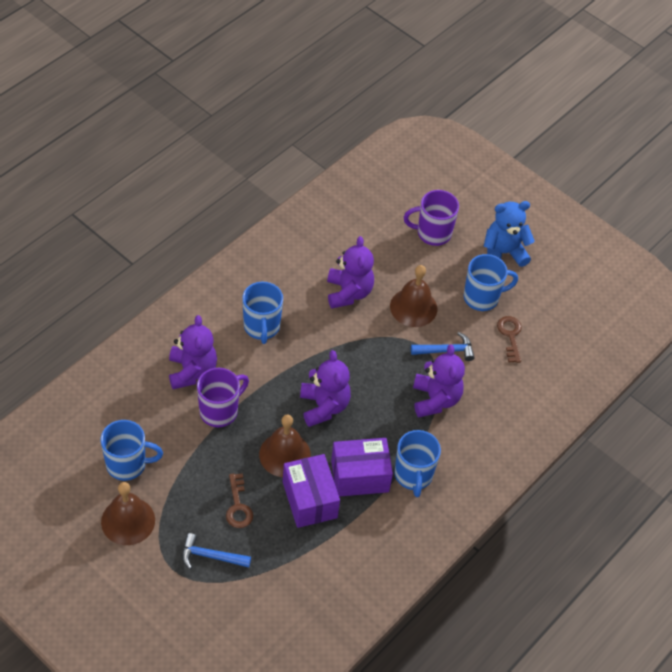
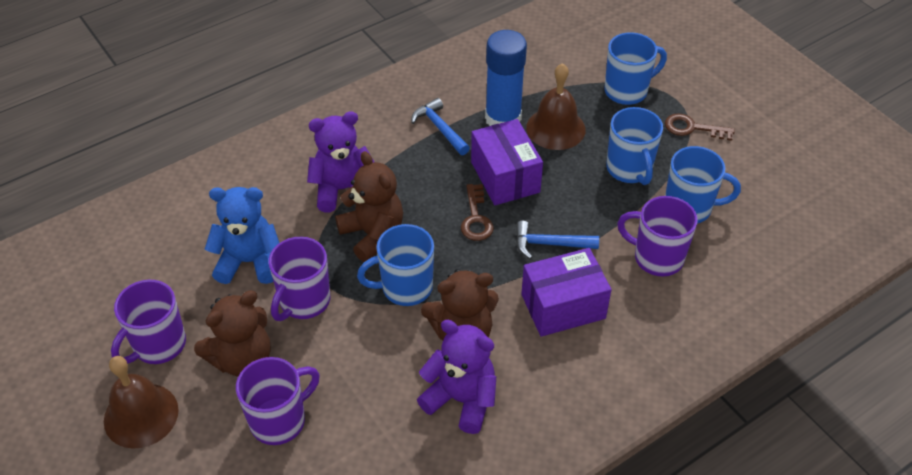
blue glue stick: none = 0 -> [485,30,527,126] = 1
brown bell: [101,482,155,545] [259,415,311,477] [390,265,437,327] = 3 -> [104,356,179,449] [526,63,586,150] = 2
brown teddy bear: none = 0 -> [194,290,270,376] [335,151,403,262] [421,269,499,340] = 3
purple mug: [197,368,249,427] [404,190,459,246] = 2 -> [111,280,186,364] [236,357,320,445] [268,237,330,321] [617,196,698,276] = 4
purple teddy bear: [169,315,217,389] [300,350,351,427] [327,236,374,308] [413,344,465,417] = 4 -> [307,111,374,212] [417,320,496,434] = 2

